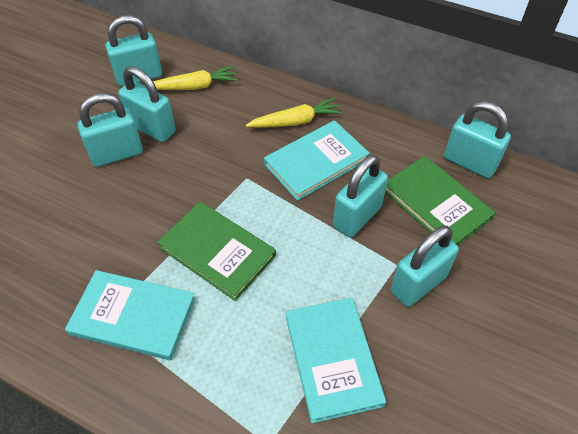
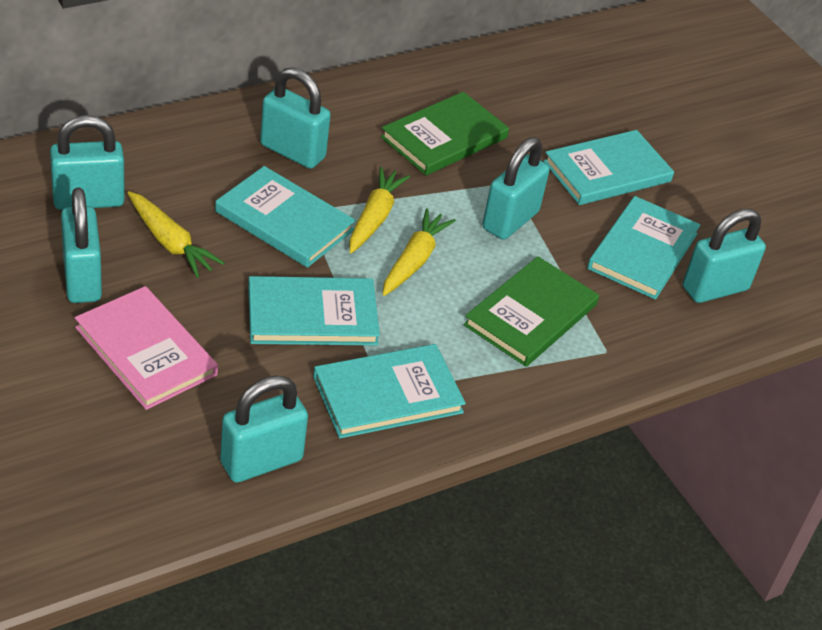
pink book: none = 0 -> [75,286,218,410] = 1
turquoise book: [65,270,196,360] [264,120,370,201] [286,298,386,423] = 3 -> [215,166,356,268] [248,276,380,346] [313,344,466,438] [543,130,674,205] [587,196,700,300] = 5
yellow carrot: [153,66,238,90] [246,98,342,128] = 2 -> [127,191,225,278] [349,167,410,253] [383,208,456,296] = 3

